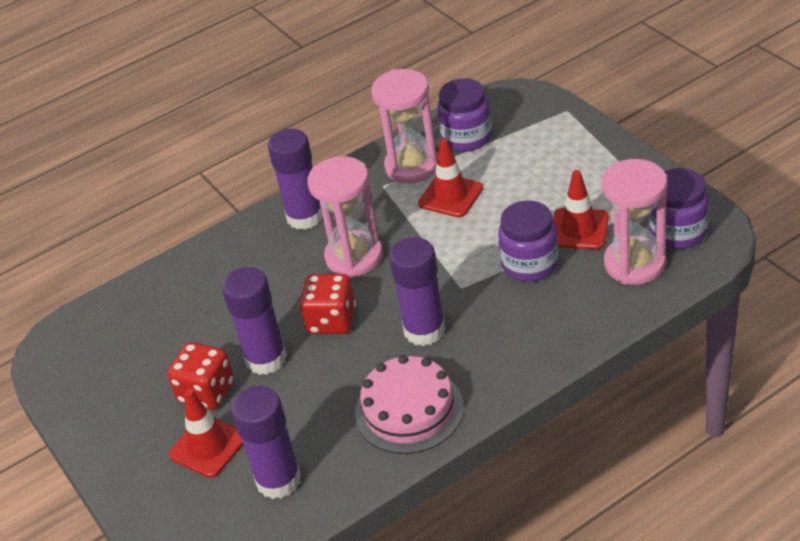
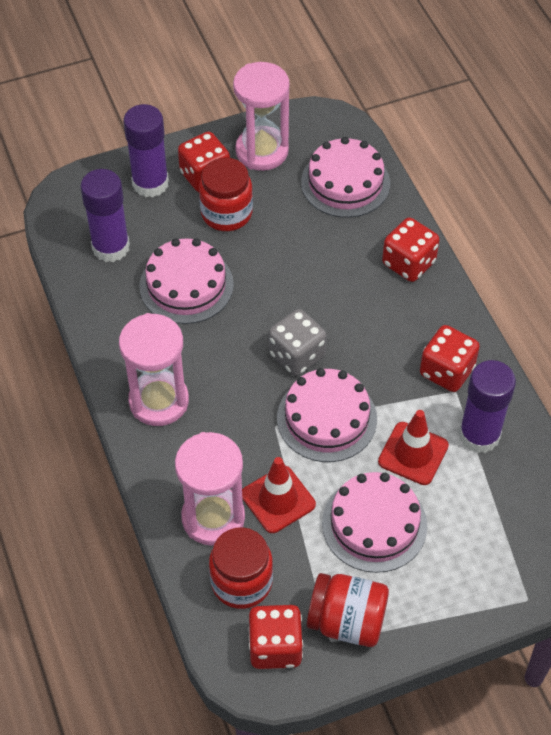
grey dice: none = 0 -> [268,309,327,376] = 1
pink cake: [355,355,464,454] = 1 -> [140,238,234,324] [277,368,377,462] [301,137,390,218] [322,472,427,573] = 4
purple glue stick: [222,267,287,375] [231,386,301,499] [268,129,323,230] [389,237,446,346] = 4 -> [80,169,130,262] [123,104,169,197] [459,360,516,453] = 3
purple jar: [437,78,492,152] [498,200,558,282] [649,168,709,249] = 3 -> none = 0
red dice: [167,342,234,410] [299,274,356,334] = 2 -> [178,131,230,192] [248,605,303,669] [382,217,440,282] [420,325,480,392] = 4
red jar: none = 0 -> [199,158,253,231] [209,527,273,609] [307,573,389,647] = 3
red traffic cone: [168,389,243,478] [418,138,483,217] [553,170,609,250] = 3 -> [242,457,316,533] [378,410,449,485] = 2

